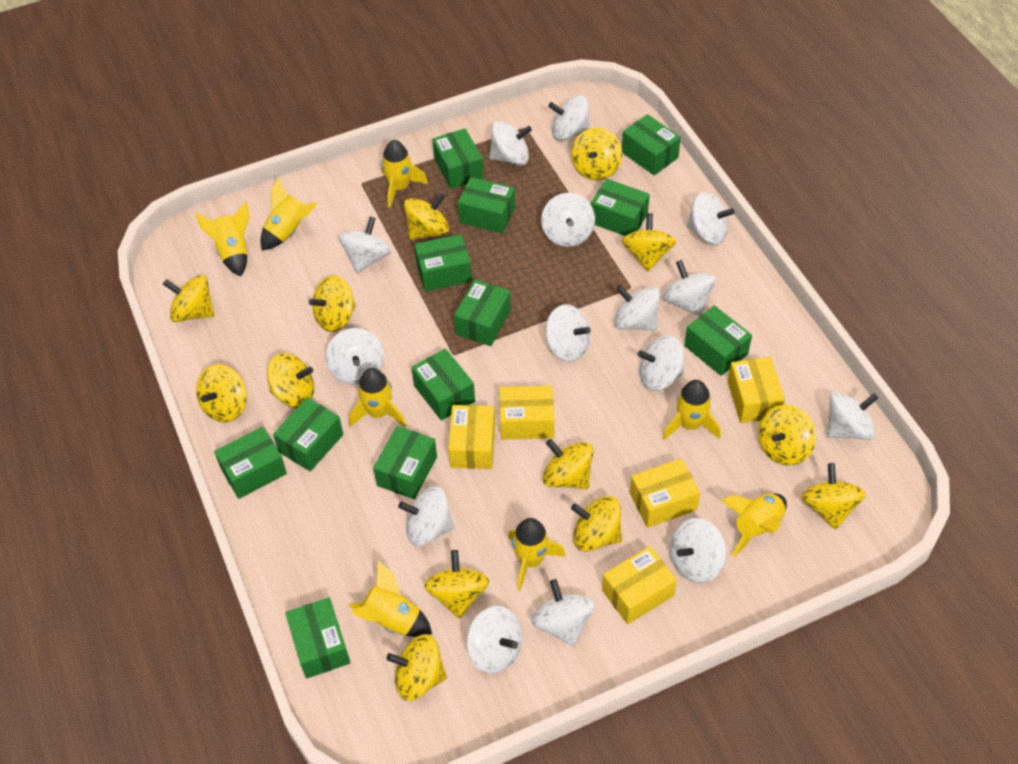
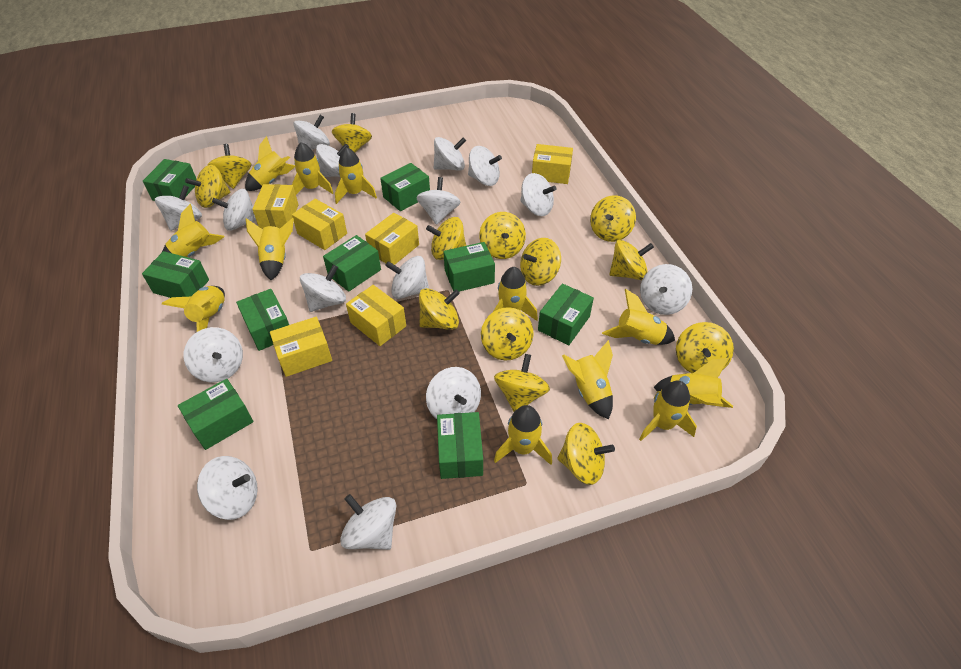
green box: [214,427,287,499] [273,397,343,471] [285,598,350,679] [373,426,437,499] [411,349,475,421] [414,234,472,292] [432,128,484,189] [454,279,511,346] [458,177,515,234] [591,179,650,236] [622,114,681,175] [684,306,752,376] = 12 -> [142,251,209,298] [143,159,196,201] [178,379,253,450] [236,289,289,351] [323,235,381,292] [380,163,430,211] [437,412,483,479] [444,242,495,292] [538,284,594,345] = 9
yellow box: [448,405,495,469] [499,385,554,440] [602,546,677,624] [630,458,700,528] [728,357,785,423] = 5 -> [252,184,298,229] [270,317,332,377] [292,199,347,250] [346,285,406,346] [365,213,419,265] [532,144,573,184] = 6
yellow rocket: [195,202,250,276] [260,177,317,250] [348,561,432,637] [349,368,406,427] [381,140,428,208] [508,518,566,591] [663,380,721,440] [721,493,787,557] = 8 -> [162,204,224,257] [162,286,225,332] [245,136,295,191] [246,218,294,280] [292,142,333,195] [335,147,377,204] [493,267,538,321] [494,405,552,465] [562,340,613,419] [602,289,675,345] [639,381,697,441] [653,358,733,408] = 12

